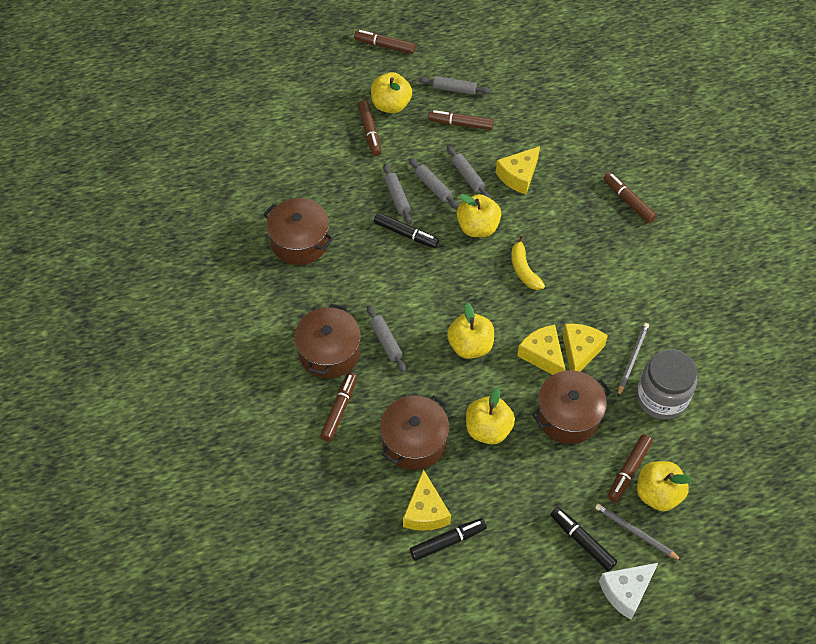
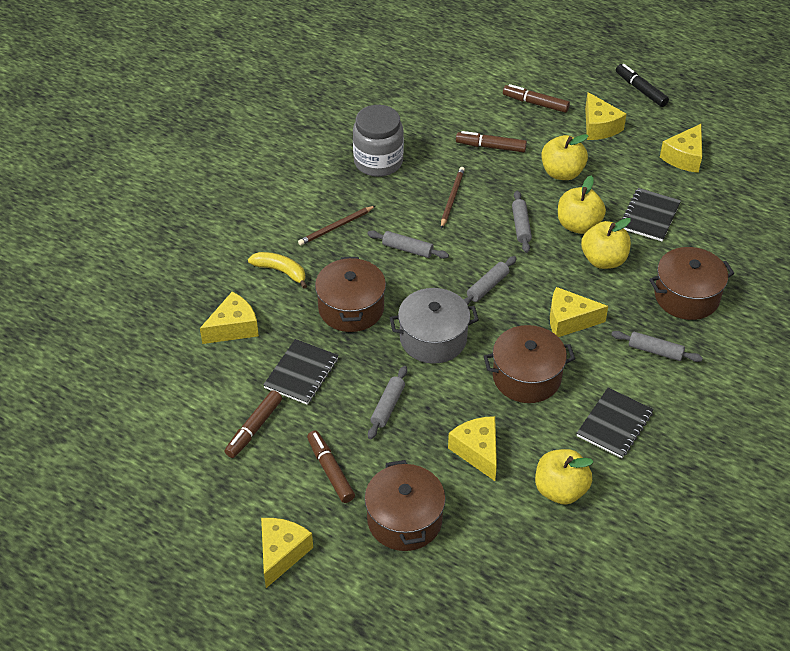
black marker: [374,212,439,248] [410,518,487,561] [550,507,617,571] = 3 -> [616,64,669,107] = 1
black notebook: none = 0 -> [263,339,339,405] [576,388,654,458] [622,188,681,242] = 3
brown marker: [320,372,357,442] [354,30,416,54] [358,101,381,156] [428,110,494,130] [603,172,657,223] [608,434,653,502] = 6 -> [224,390,282,458] [307,431,355,503] [456,131,527,152] [503,84,570,113] = 4
brown pencil: none = 0 -> [298,206,375,245] [441,167,465,229] = 2
grey pencil: [595,504,682,561] [618,323,649,396] = 2 -> none = 0
grey pot: none = 0 -> [390,288,479,364] = 1
white cheese: [599,563,658,620] = 1 -> none = 0
yellow apple: [371,72,412,113] [447,303,494,359] [457,194,501,237] [466,387,515,445] [637,461,692,511] = 5 -> [535,449,594,505] [541,134,589,180] [558,175,606,234] [581,218,631,269] = 4
yellow cheese: [403,469,451,531] [496,146,540,194] [517,325,565,375] [563,324,608,371] = 4 -> [200,292,259,344] [261,518,313,588] [448,416,497,481] [550,287,608,337] [585,92,627,140] [660,124,702,173] = 6

